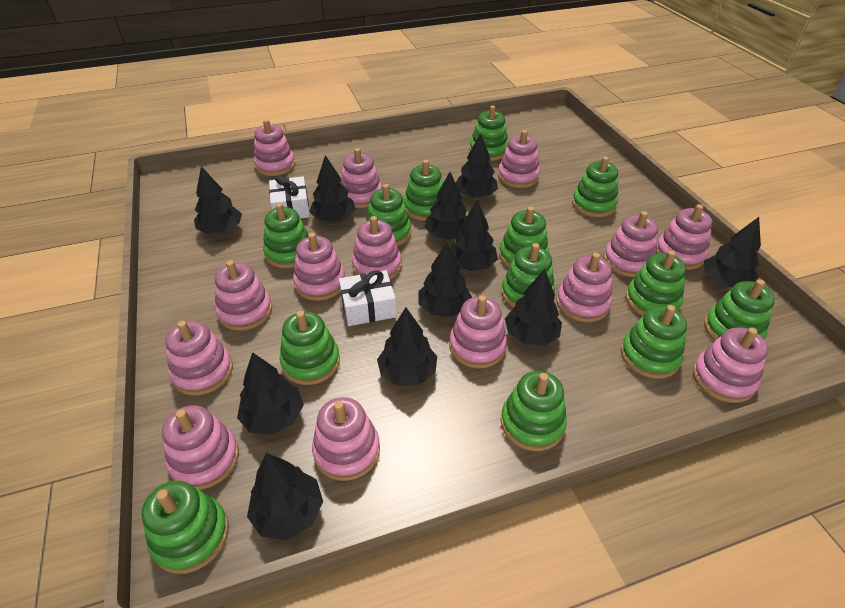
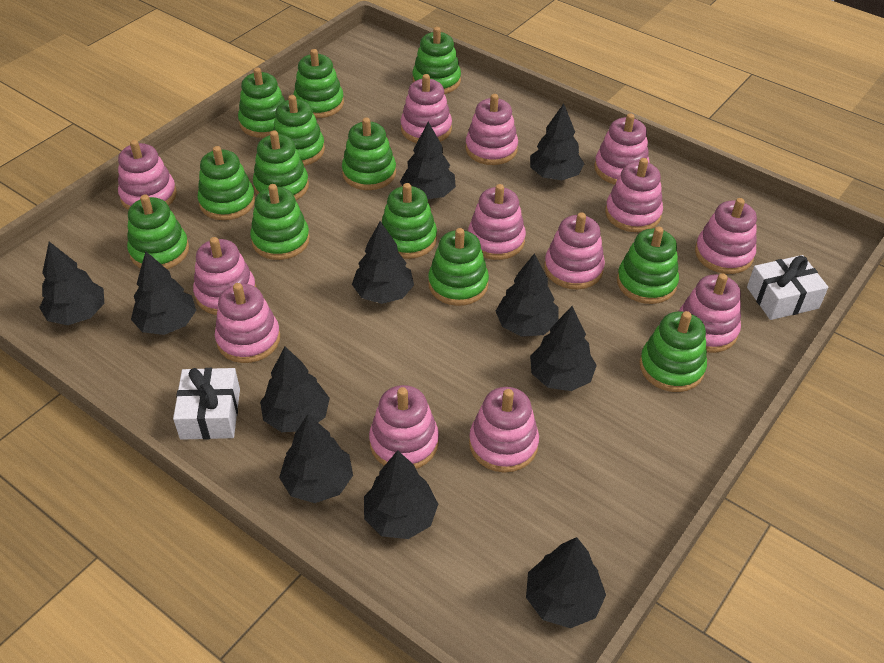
pink stacking toy: [162,405,239,490] [166,321,233,396] [215,260,272,331] [254,119,295,176] [293,233,345,301] [312,397,380,481] [341,148,382,208] [352,216,402,280] [449,295,507,368] [498,130,540,188] [556,253,612,322] [604,211,658,277] [656,204,713,270] [693,328,768,403] = 14 -> [118,140,177,210] [193,237,256,315] [215,283,280,363] [369,385,439,469] [401,74,452,143] [465,94,518,165] [468,184,526,260] [469,387,539,473] [544,212,605,290] [594,113,650,185] [605,158,663,232] [678,273,741,353] [695,198,757,274] = 13

